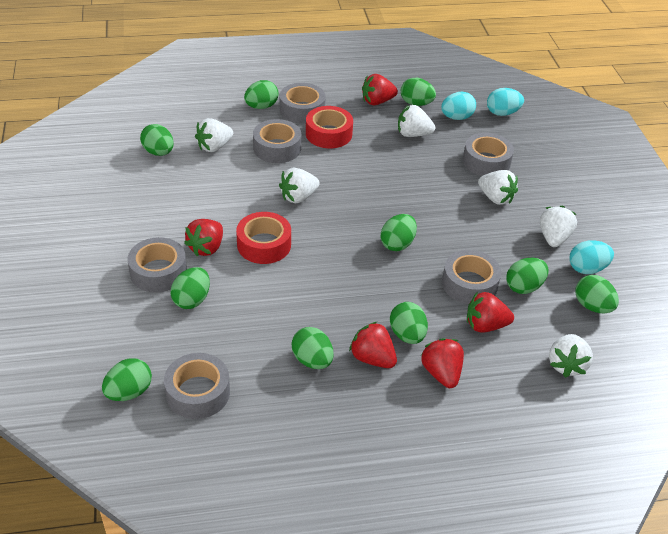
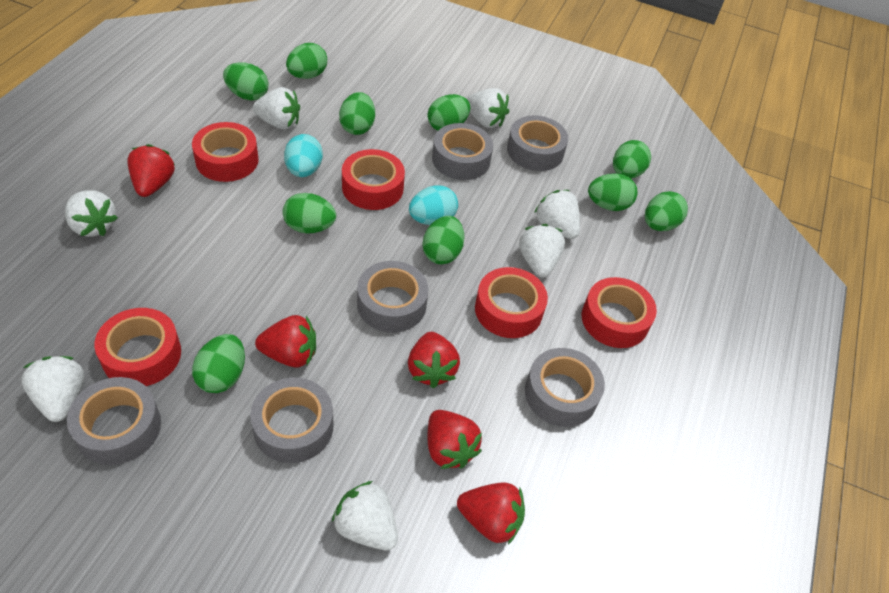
red tape: [236,212,291,264] [306,106,353,148] = 2 -> [94,308,181,386] [192,122,259,182] [342,149,405,210] [475,267,548,338] [582,277,657,348] = 5
turquoise egg: [441,92,476,120] [487,88,524,116] [569,240,614,274] = 3 -> [284,134,323,177] [409,186,458,225] = 2
white strawberry: [195,118,233,152] [279,168,320,203] [398,105,435,137] [478,170,518,205] [540,206,577,247] [549,334,593,378] = 6 -> [21,356,84,422] [65,190,118,237] [252,87,300,129] [332,481,398,550] [467,88,509,128] [519,224,565,278] [534,190,580,239] = 7

